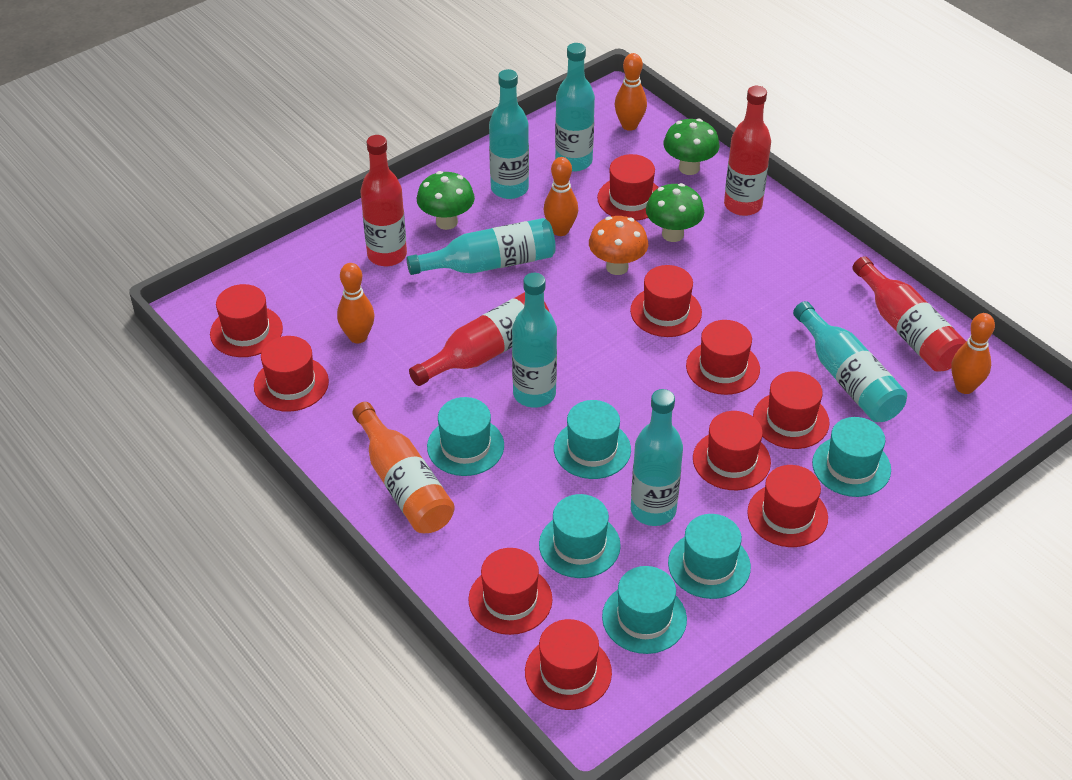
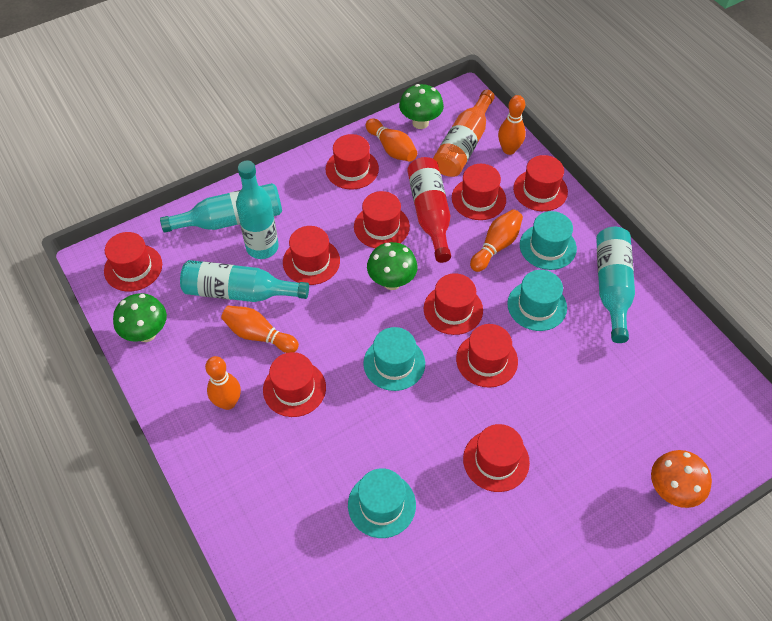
orange bowling pin: [337,263,375,343] [544,157,578,236] [614,53,647,131] [951,313,995,394] = 4 -> [205,356,241,410] [221,305,299,353] [366,118,417,162] [470,209,523,272] [498,95,526,155] = 5
red bottle: [360,135,407,266] [409,292,549,386] [724,86,771,216] [852,256,966,372] = 4 -> [407,157,451,263] = 1
turquoise bottle: [406,218,556,275] [489,69,529,199] [512,273,557,408] [555,43,595,172] [631,389,683,526] [793,301,907,422] = 6 -> [160,183,282,233] [180,260,309,302] [236,161,279,259] [596,227,635,343] = 4
turquoise hat: [427,397,504,476] [539,494,621,578] [554,400,631,479] [602,566,687,654] [668,514,751,599] [812,417,891,497] = 6 -> [348,468,416,538] [363,327,425,391] [507,270,567,331] [520,211,577,270] = 4

